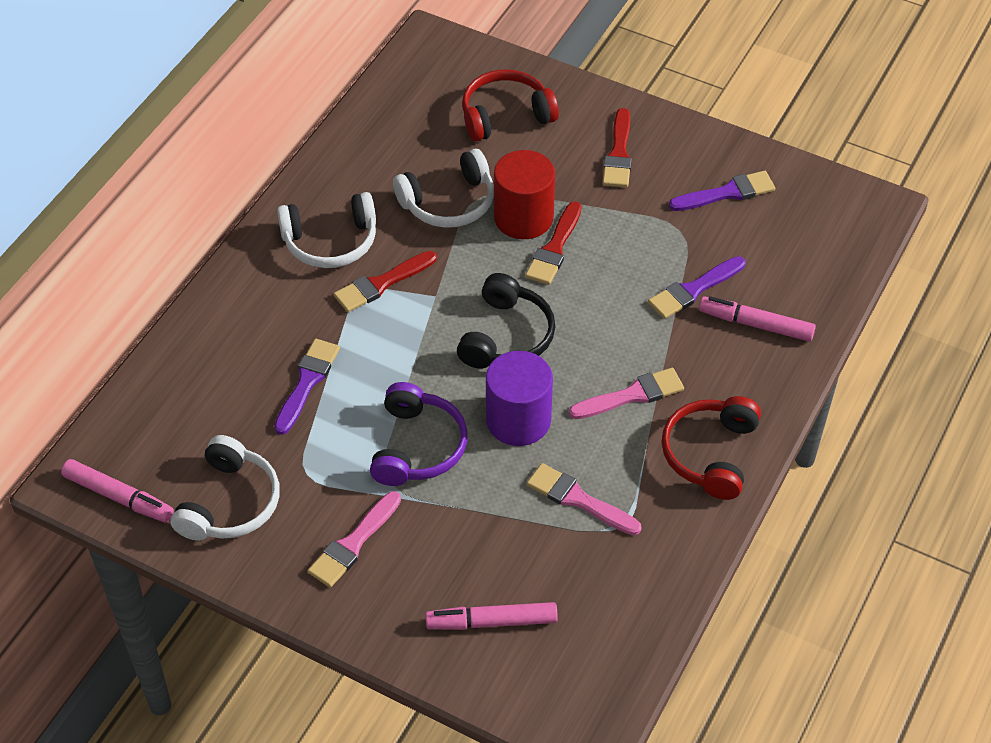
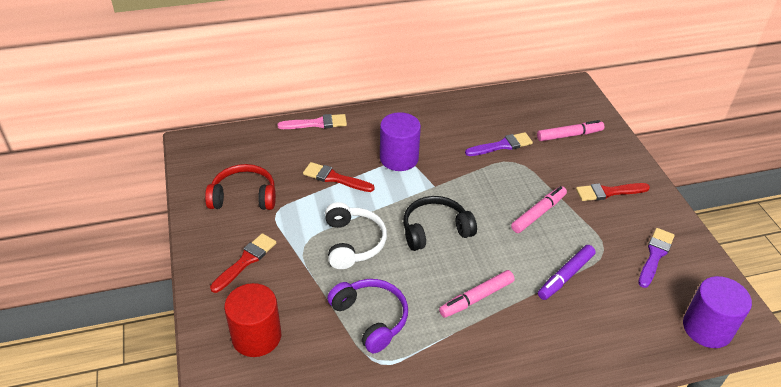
pink brush: [308,491,401,587] [527,463,642,535] [569,368,684,419] = 3 -> [278,114,347,129] = 1
purple brush: [274,339,340,435] [648,256,745,319] [669,171,775,211] = 3 -> [465,132,533,156] [638,228,675,288] = 2
purple cylinder: [486,351,553,446] = 1 -> [380,112,421,171] [683,276,752,348] = 2
purple marker: none = 0 -> [538,245,596,300] = 1
red headphones: [462,69,559,142] [661,396,761,500] = 2 -> [205,164,276,210] = 1
white headphones: [171,435,280,541] [277,192,376,268] [393,149,494,228] = 3 -> [325,202,387,269] = 1

